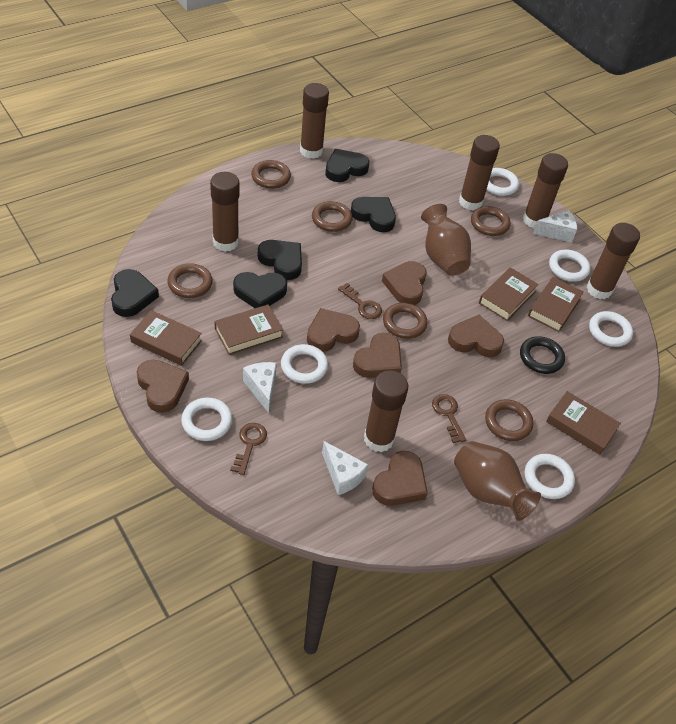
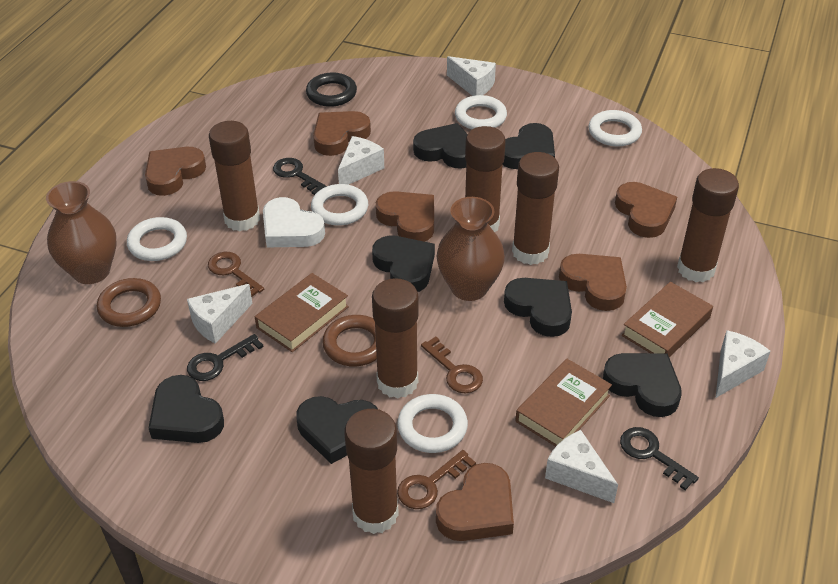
black heart: [111,269,159,317] [233,272,287,308] [258,240,302,280] [325,149,369,182] [351,197,396,232] = 5 -> [149,375,224,443] [296,396,378,464] [372,236,435,292] [413,123,467,169] [503,123,555,169] [504,278,572,337] [603,353,682,417] = 7
black key: none = 0 -> [187,334,264,381] [273,158,327,195] [620,427,699,490] = 3
brown book: [130,310,202,366] [214,304,283,355] [479,267,539,321] [528,277,584,332] [546,391,621,455] = 5 -> [255,273,349,352] [515,359,612,447] [622,282,713,358] = 3
brown ring: [167,263,213,298] [251,160,291,189] [312,201,353,232] [383,303,428,339] [471,206,511,236] [485,399,533,441] = 6 -> [97,278,161,327] [322,315,377,366] = 2
white cheese: [243,362,277,413] [322,441,368,495] [533,210,577,242] = 3 -> [187,284,253,344] [338,136,384,185] [447,56,496,96] [545,430,618,503] [716,330,770,398] = 5
white heart: none = 0 -> [263,197,325,247] = 1
white ring: [181,398,232,441] [281,344,328,384] [486,168,519,196] [525,454,575,499] [549,250,591,282] [589,311,633,347] = 6 -> [127,217,187,261] [311,184,368,226] [397,394,468,453] [455,95,507,129] [588,110,642,147] = 5

